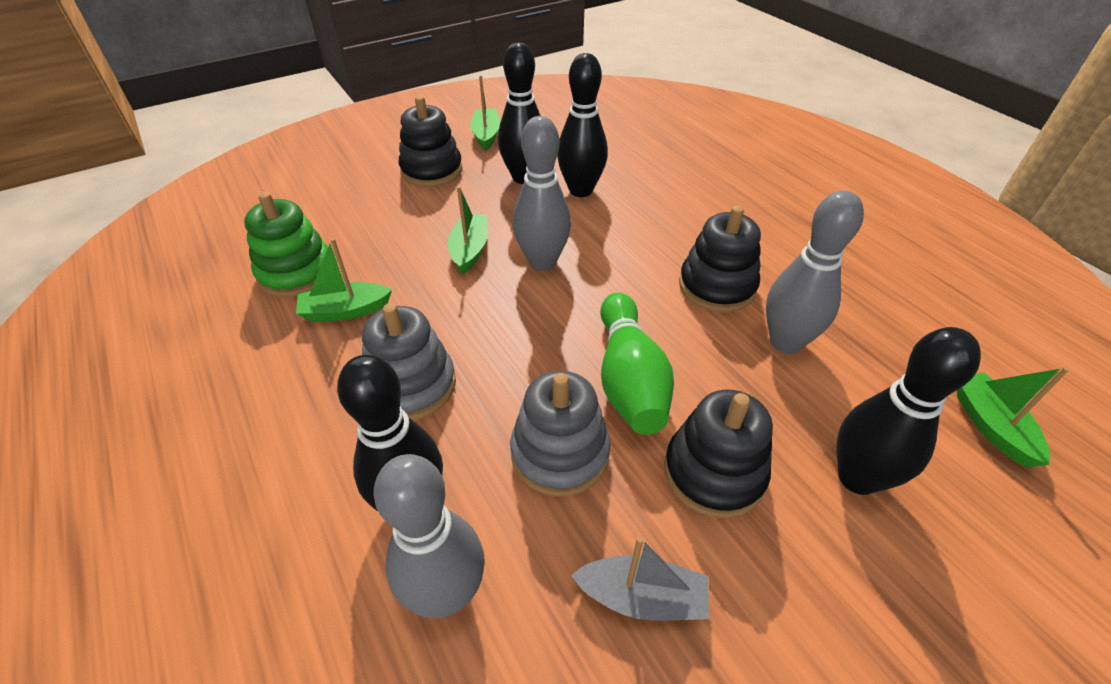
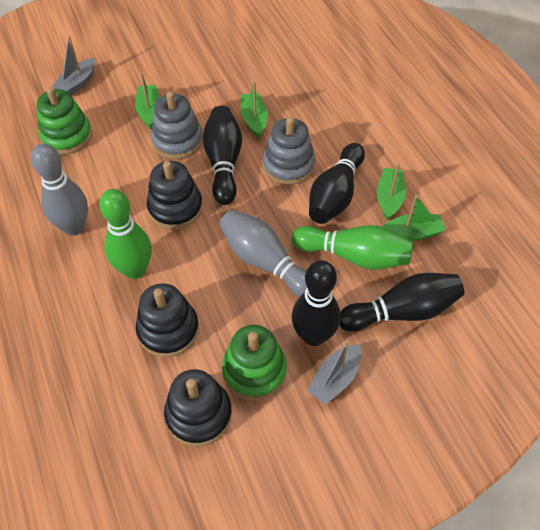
green bowling pin: [601,292,674,435] = 1 -> [99,189,152,279] [292,225,413,270] = 2
green stacking toy: [244,192,328,297] = 1 -> [37,87,92,155] [222,325,287,400] = 2
grey boat: [571,536,709,621] = 1 -> [52,36,95,95] [307,340,361,405] = 2
grey bowling pin: [374,454,485,618] [513,116,571,271] [766,190,864,354] = 3 -> [31,144,88,236] [219,210,307,297] = 2

